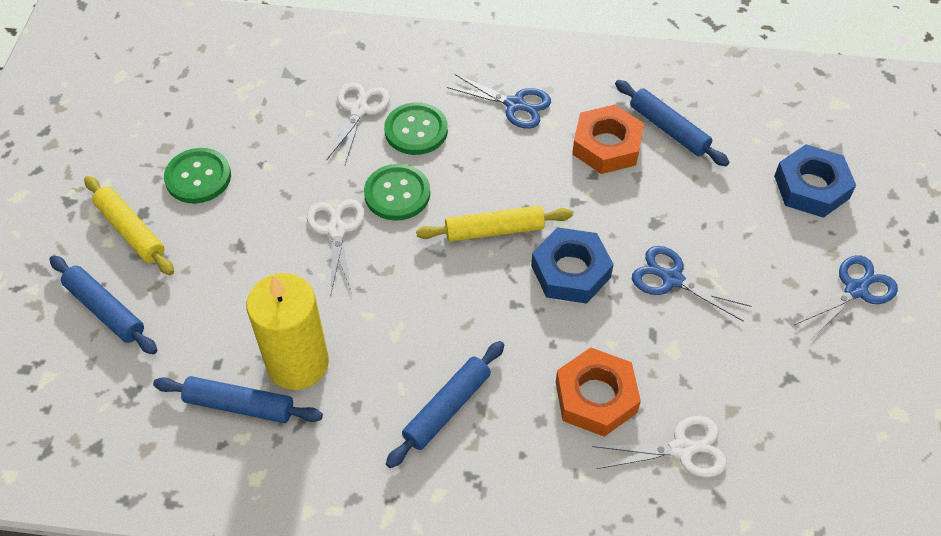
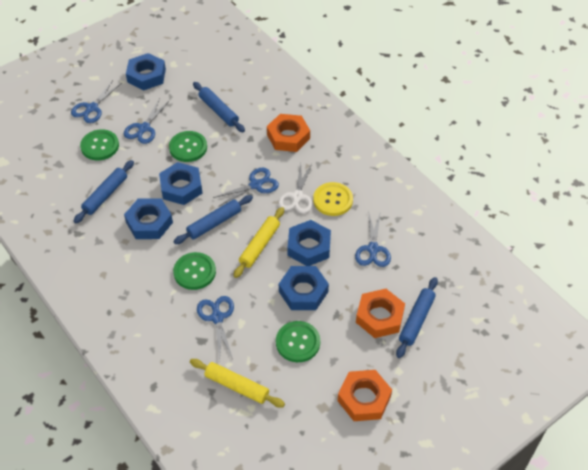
blue nut: [531,227,614,304] [774,144,856,218] = 2 -> [124,198,173,239] [126,53,166,90] [159,162,202,205] [279,266,329,310] [288,220,331,266] = 5
blue scissors: [446,74,551,129] [632,246,752,321] [795,255,898,341] = 3 -> [71,80,122,123] [124,98,169,144] [197,296,234,361] [213,168,279,207] [355,211,391,267] = 5
green button: [164,148,231,203] [364,164,430,221] [384,102,448,155] = 3 -> [80,129,119,160] [169,131,207,162] [173,252,216,290] [276,321,320,362] = 4
orange nut: [556,347,641,437] [572,105,644,174] = 2 -> [267,114,310,152] [338,370,392,421] [356,289,405,338] = 3
white scissors: [307,199,365,293] [326,82,390,164] [593,416,727,477] = 3 -> [278,164,312,214] = 1
yellow button: none = 0 -> [313,182,353,216] = 1
yellow candle: [246,273,329,390] = 1 -> none = 0

